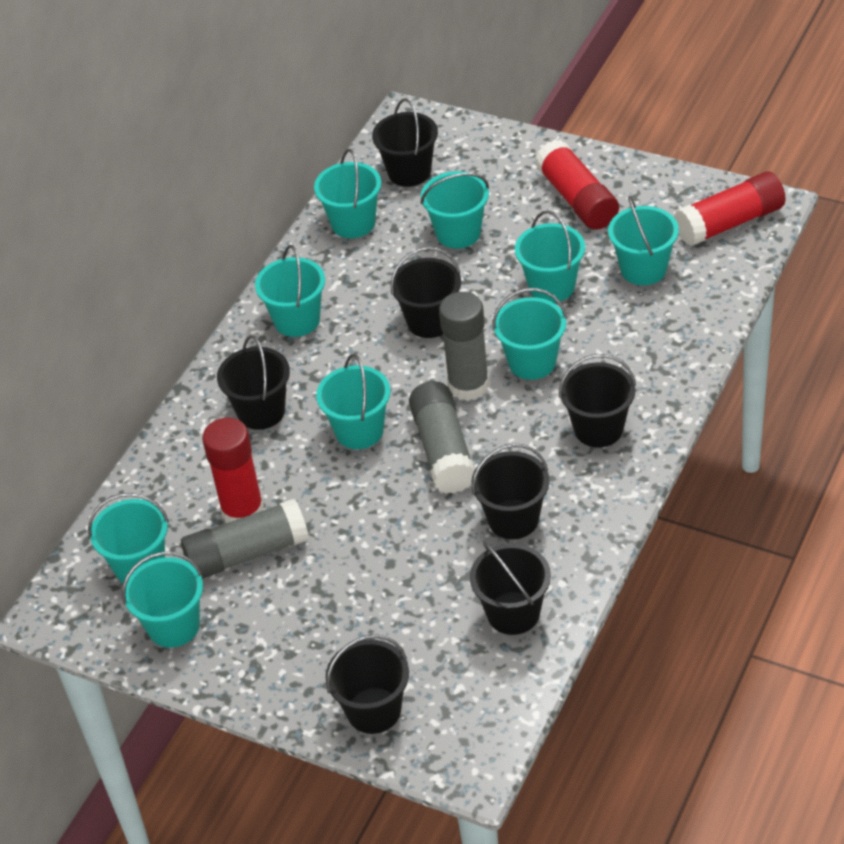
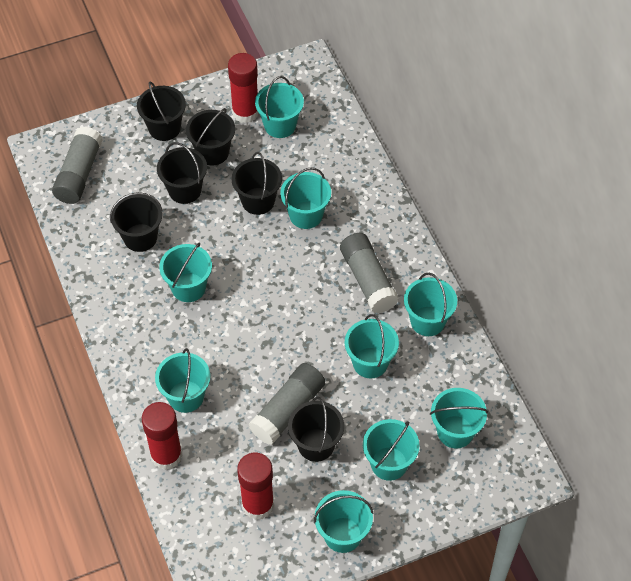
black bucket: [217,335,290,430] [326,635,409,734] [372,98,438,187] [390,247,461,338] [470,542,551,635] [471,444,550,539] [559,354,636,447] = 7 -> [110,192,162,252] [137,81,186,141] [157,142,207,204] [186,108,235,166] [231,152,282,215] [288,397,344,462] = 6

